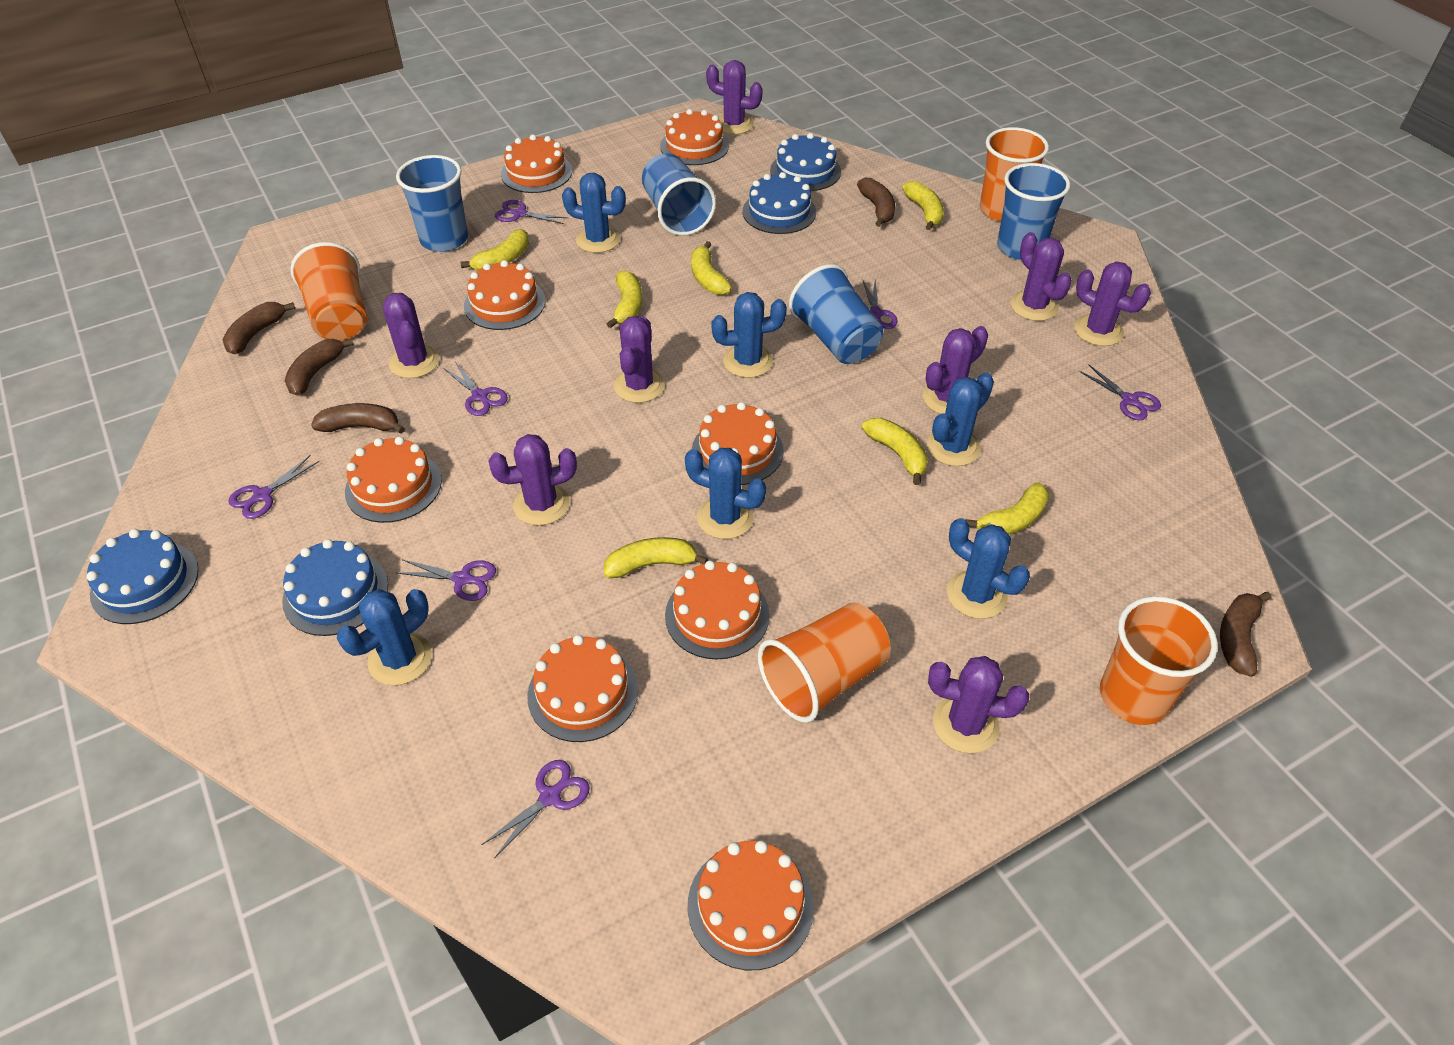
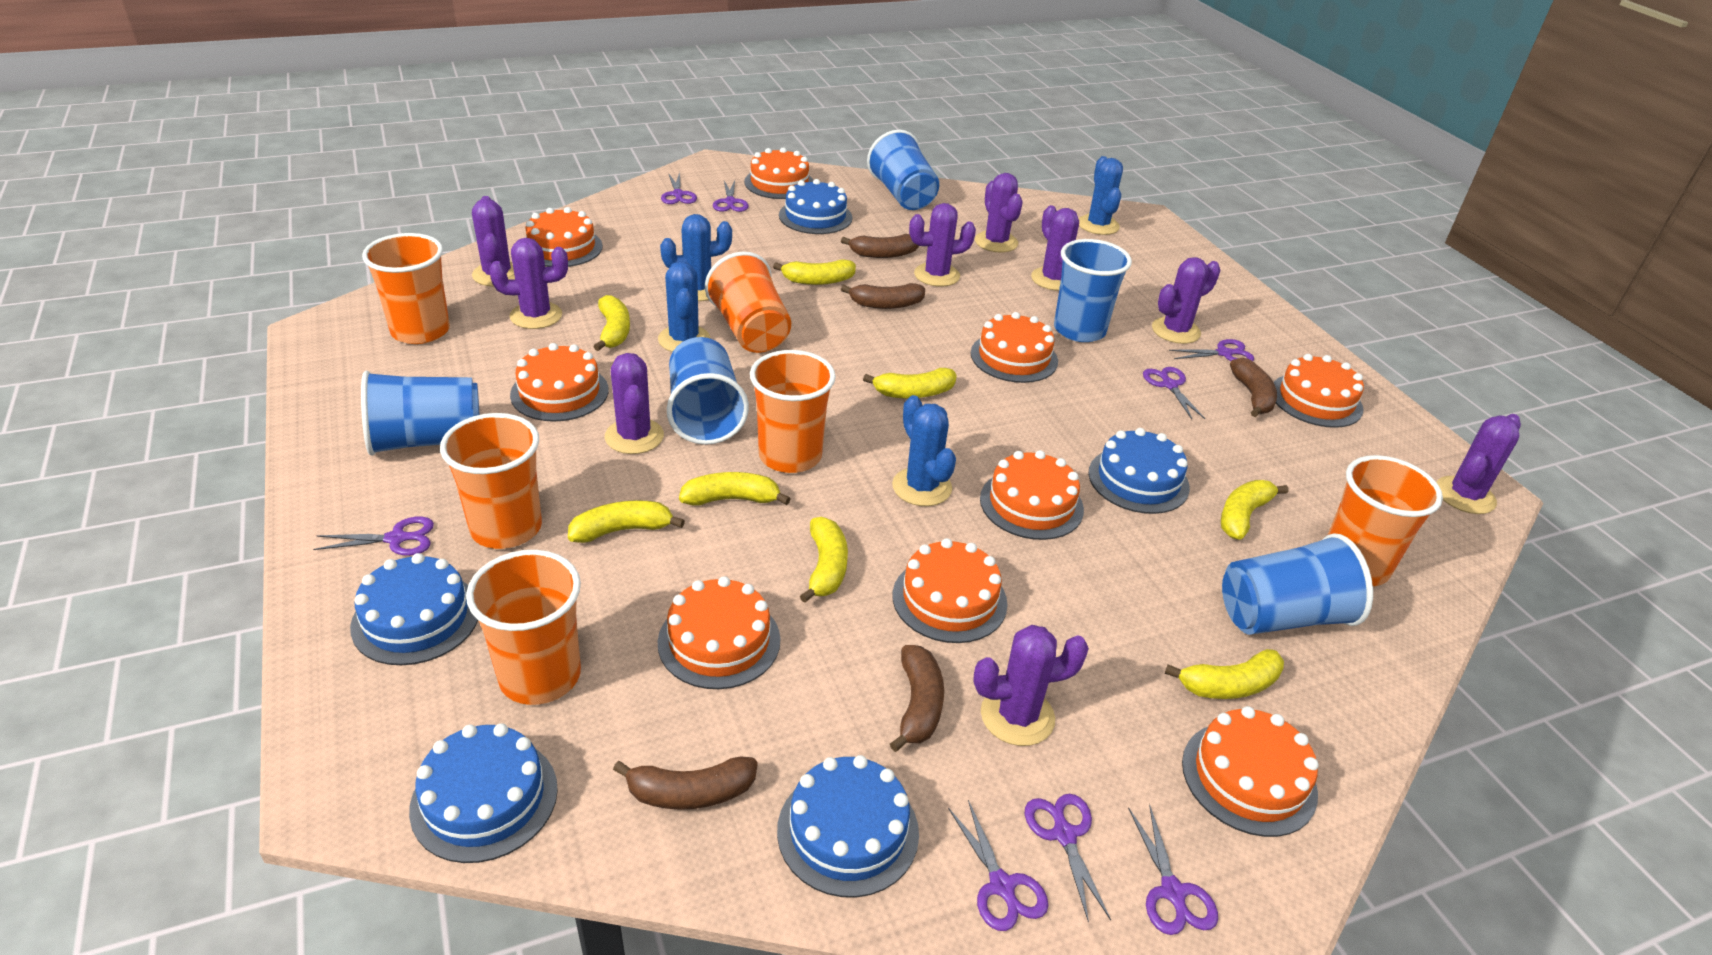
blue cactus: [337,589,432,686] [562,173,626,253] [685,448,766,539] [711,292,787,378] [927,373,994,466] [947,518,1030,619] = 6 -> [658,261,710,352] [660,214,732,301] [892,395,956,506] [1079,156,1123,235] = 4
blue cake: [86,529,198,624] [282,539,388,636] [743,172,816,234] [770,133,841,191] = 4 -> [350,553,478,665] [409,723,558,863] [777,755,919,897] [779,179,852,234] [1088,428,1190,514] = 5
blue cup: [396,155,468,252] [642,153,716,236] [789,264,883,364] [997,163,1070,260] = 4 -> [361,370,480,456] [667,337,749,445] [867,130,939,210] [1054,239,1132,342] [1222,533,1373,635] = 5
orange cake: [345,437,442,523] [464,260,545,330] [501,134,572,193] [527,635,638,742] [660,109,729,165] [665,560,770,659] [688,840,814,970] [692,402,784,485] = 8 -> [510,343,609,422] [525,207,603,267] [658,576,780,689] [744,147,814,199] [893,538,1008,643] [971,312,1058,383] [980,450,1084,540] [1182,706,1319,837] [1273,354,1364,428] = 9
orange cup: [290,242,367,341] [758,602,891,723] [980,127,1049,221] [1100,596,1218,725] = 4 -> [362,233,450,344] [440,413,542,549] [466,550,581,705] [705,252,791,353] [750,350,836,473] [1328,455,1443,586] = 6
purple cactus: [383,293,439,378] [489,434,577,526] [614,316,665,403] [706,60,763,135] [922,326,988,414] [928,656,1029,753] [1011,232,1072,321] [1074,262,1151,346] = 8 -> [472,196,515,286] [489,238,568,329] [605,353,664,454] [909,203,976,287] [973,625,1089,746] [975,173,1023,253] [1031,205,1079,291] [1152,257,1220,344] [1436,414,1521,514] = 9
purple scissors: [228,455,319,519] [395,559,496,601] [443,362,508,416] [481,760,590,859] [495,200,568,224] [863,279,898,329] [1079,365,1161,420] = 7 -> [313,516,434,556] [661,172,697,204] [713,180,749,212] [948,800,1048,931] [1025,794,1111,923] [1128,804,1218,935] [1143,367,1205,419] [1169,339,1254,361] = 8
yellow banana: [460,229,529,271] [604,537,708,578] [607,270,642,328] [691,241,732,295] [862,418,928,485] [902,181,944,230] [965,483,1049,534] = 7 -> [568,500,685,543] [593,295,630,351] [679,472,790,506] [773,259,856,285] [800,517,848,603] [863,368,957,398] [1165,649,1284,699] [1221,480,1289,539] = 8

